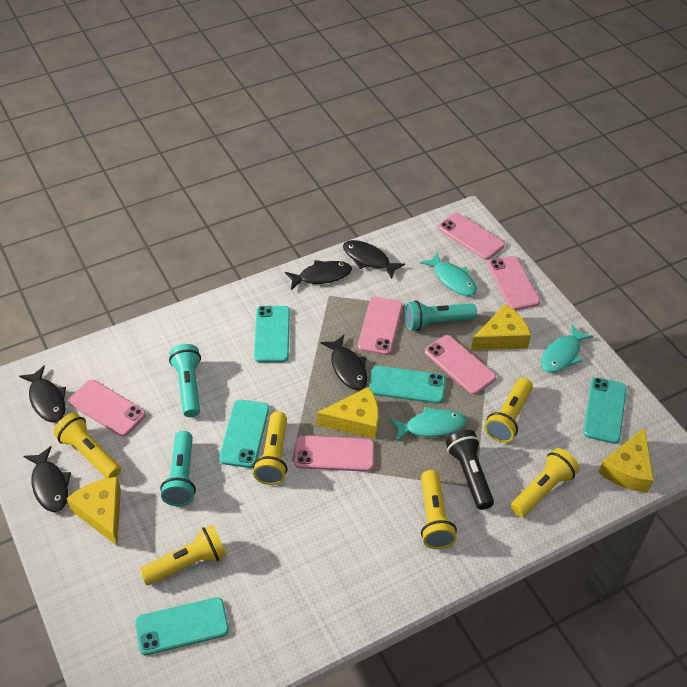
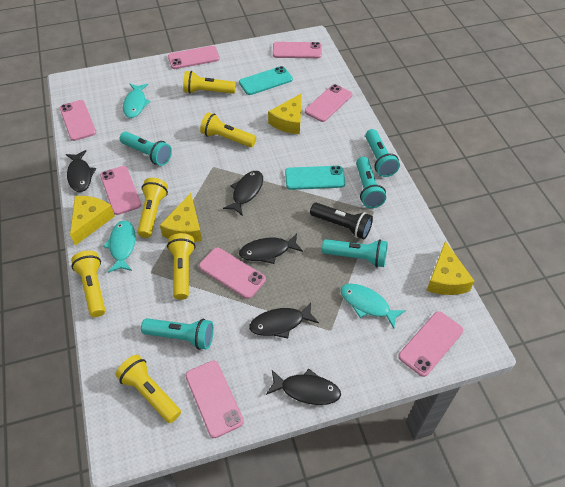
pink phone: [69,380,146,437] [294,436,374,472] [358,297,403,355] [425,335,496,395] [438,213,505,260] [488,256,540,310] = 6 -> [60,100,96,141] [100,166,141,215] [168,46,220,69] [185,360,244,438] [199,248,266,299] [273,42,322,58] [305,84,352,122] [398,311,463,377] = 8
turquoise flashlight: [160,431,196,506] [169,344,201,417] [405,300,477,331] = 3 -> [120,132,172,166] [141,318,214,350] [322,239,388,267] [356,157,386,208] [365,129,400,177] = 5
turquoise phone: [135,597,229,655] [219,400,269,468] [254,306,290,362] [369,366,446,404] [583,377,627,444] = 5 -> [239,66,293,95] [285,166,345,190] = 2

